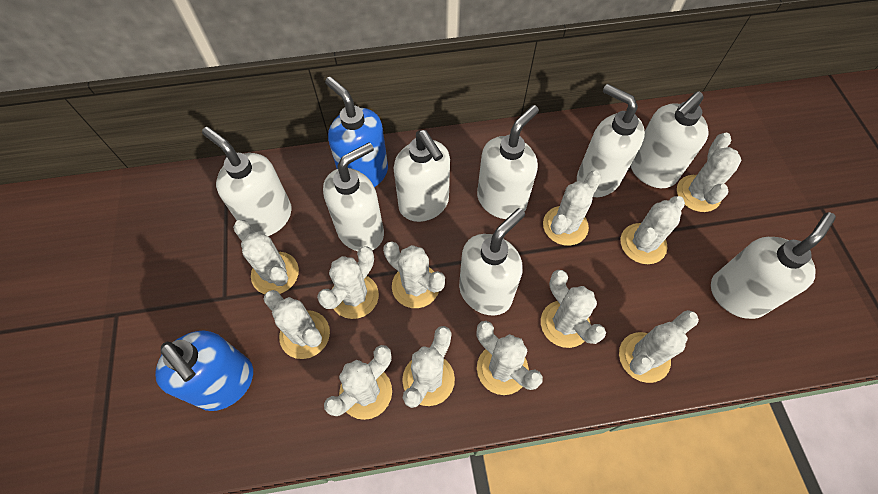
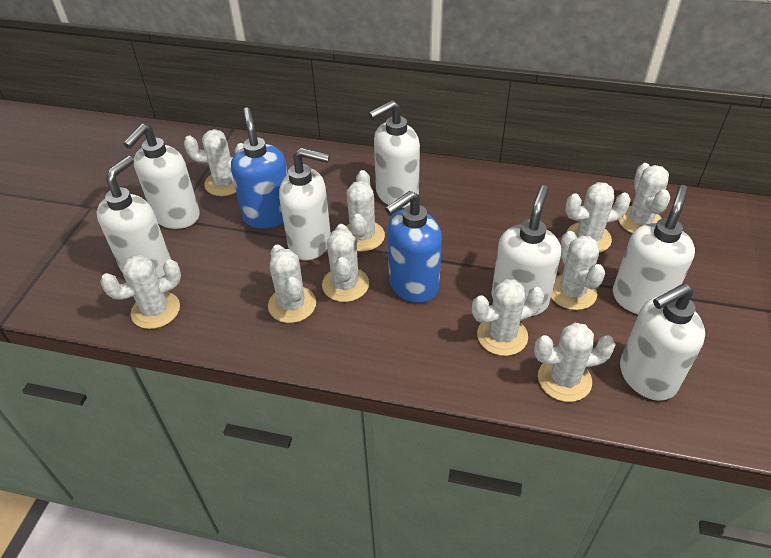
white cactus: [233,220,299,294] [264,290,330,359] [317,246,379,319] [324,345,392,420] [383,241,445,308] [402,326,455,408] [476,321,543,395] [541,270,606,348] [543,170,602,246] [619,310,699,383] [621,196,685,264] [677,133,741,212] = 12 -> [100,255,181,329] [184,129,244,196] [268,244,316,323] [322,224,369,302] [346,170,385,252] [472,279,544,356] [534,323,616,402] [551,231,605,310] [565,182,631,253] [618,163,670,233] = 10
white soap dispenser: [202,127,292,236] [323,142,384,251] [394,130,450,222] [459,208,525,316] [477,105,539,219] [577,84,645,197] [631,91,709,188] [711,212,836,319] = 8 -> [97,156,171,278] [123,124,200,229] [279,148,331,260] [369,100,420,208] [491,185,561,316] [613,185,695,314] [620,283,705,401] = 7

